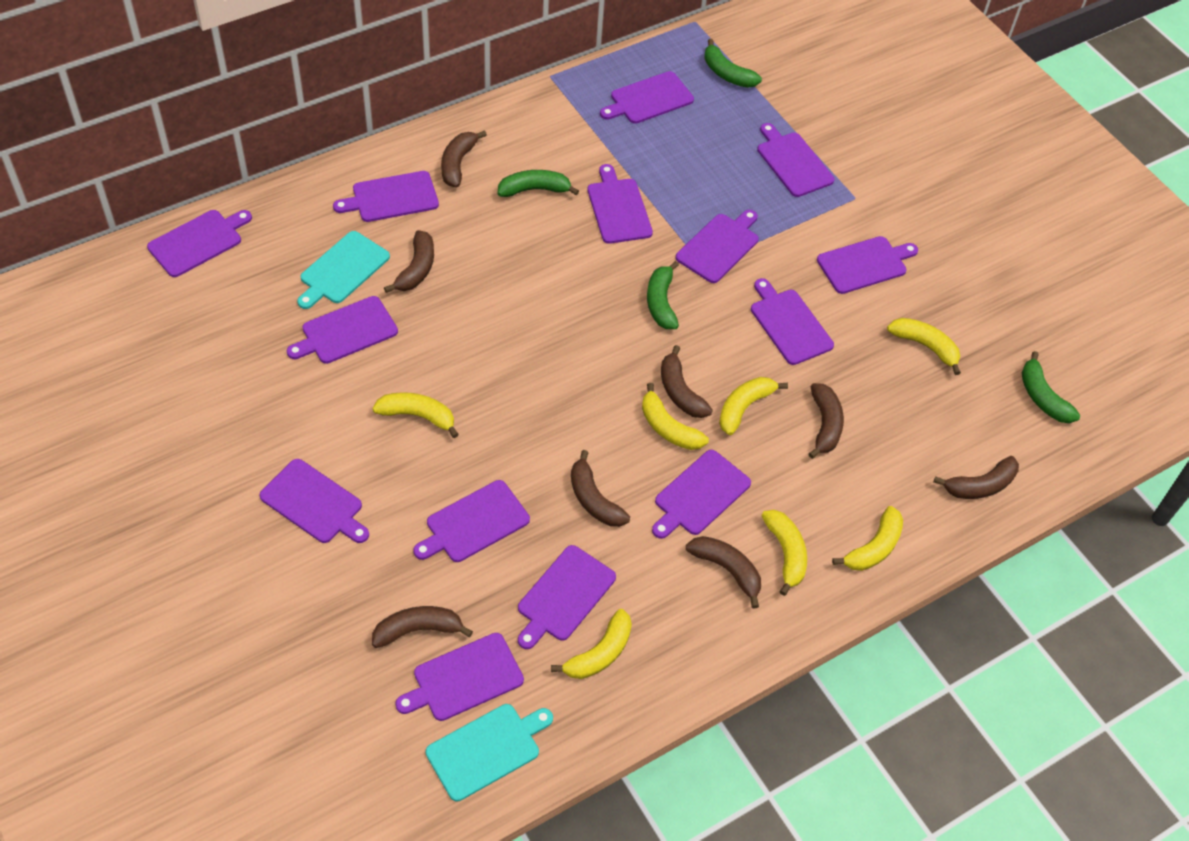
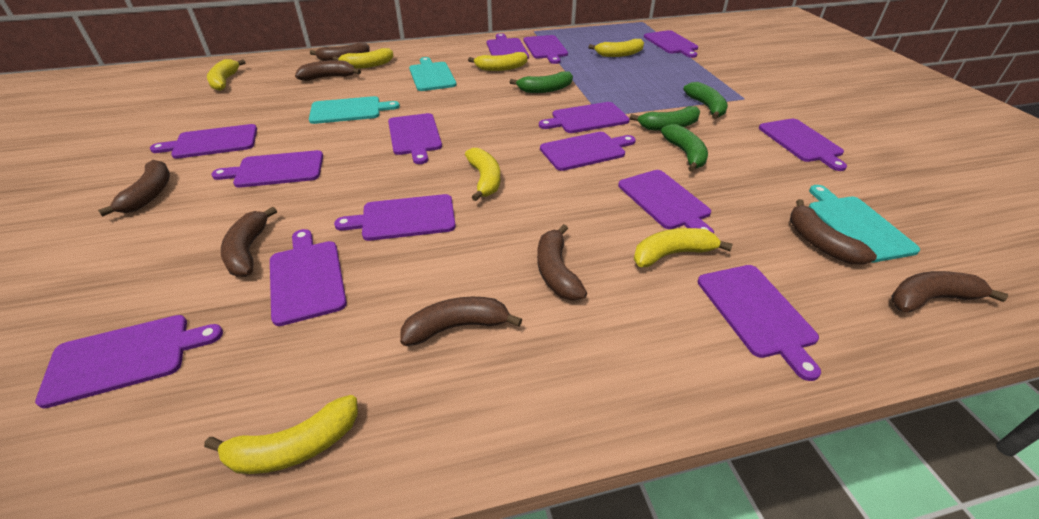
turquoise cutting board: [297,231,390,309] [426,704,553,801] = 2 -> [309,96,400,124] [409,57,457,91] [809,185,920,263] = 3

